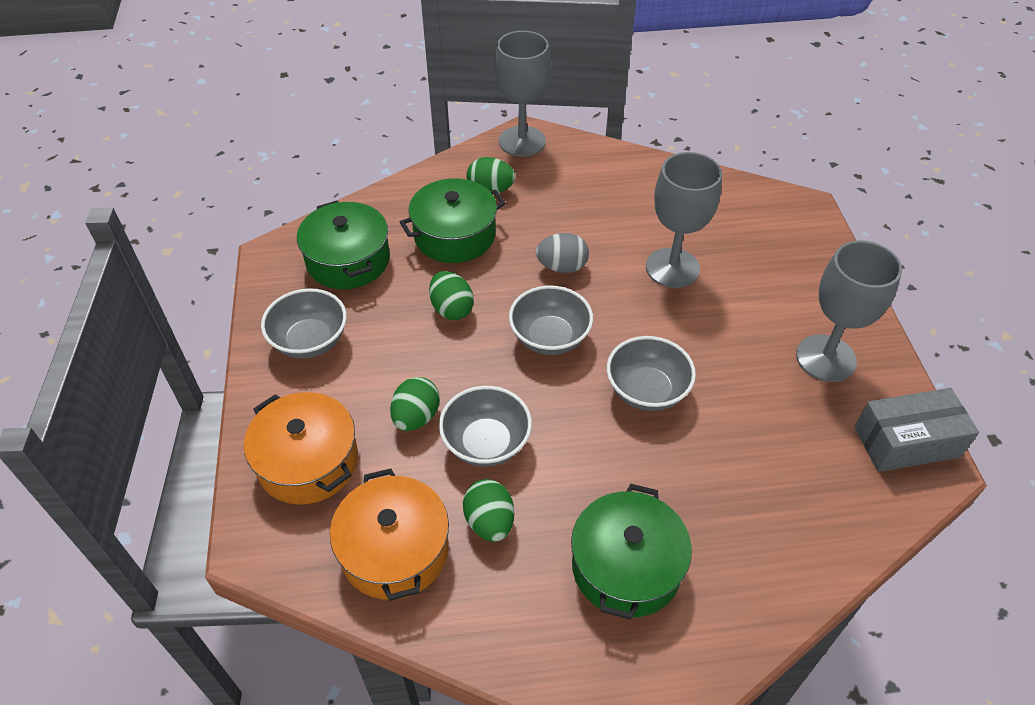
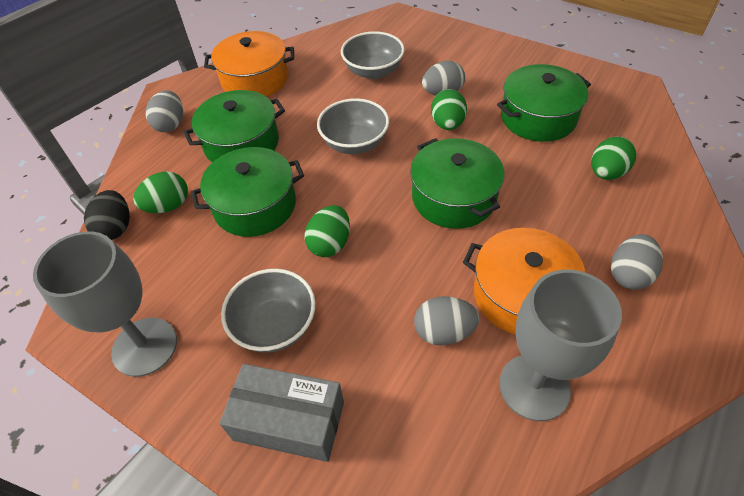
black egg: none = 0 -> [84,190,130,240] = 1
green pot: [297,200,390,289] [400,178,506,263] [571,484,692,620] = 3 -> [184,90,285,162] [191,147,304,237] [410,138,505,229] [497,64,591,142] = 4
grey bowl: [261,288,347,358] [439,386,532,467] [509,285,593,355] [607,336,696,411] = 4 -> [221,269,315,353] [317,98,389,154] [341,31,405,79] = 3
grey egg: [536,233,589,273] = 1 -> [145,90,183,132] [414,296,479,346] [422,61,465,96] [611,234,663,290] = 4
grey goblet: [495,31,551,157] [646,152,722,288] [796,240,902,382] = 3 -> [33,231,177,377] [499,270,622,421] = 2

